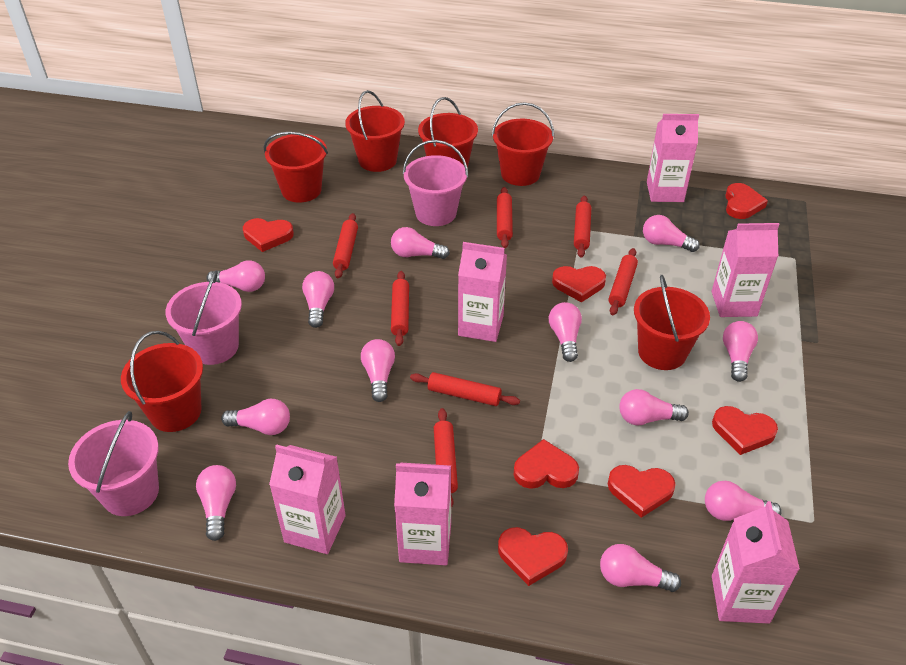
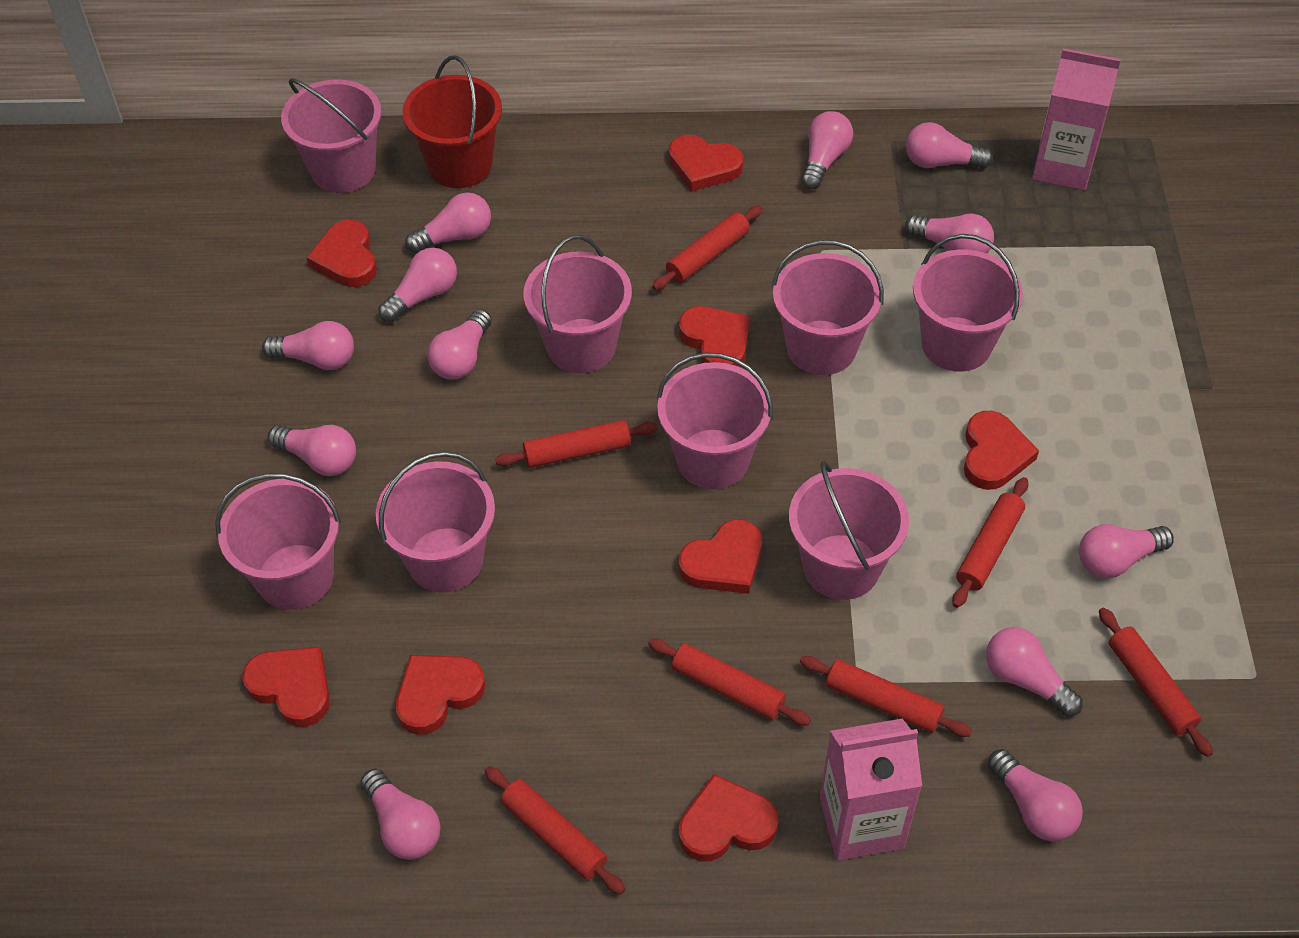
pink bucket: [68,411,159,516] [165,270,242,365] [403,140,468,226] = 3 -> [215,473,341,610] [281,78,381,193] [376,451,495,592] [523,235,632,373] [657,352,773,489] [772,240,884,375] [789,461,909,600] [913,234,1023,372] = 8
pink carton: [269,444,346,554] [394,462,451,565] [458,242,507,342] [647,114,699,202] [712,223,779,317] [712,501,800,624] = 6 -> [820,719,922,860] [1032,48,1121,190] = 2
red bucket: [121,331,203,432] [264,132,328,203] [345,90,405,172] [418,97,478,168] [492,102,554,186] [634,275,710,370] = 6 -> [402,56,502,188] = 1
red heart: [243,218,294,252] [498,527,568,586] [514,439,579,489] [552,266,606,303] [608,465,676,518] [712,406,778,455] [725,183,768,219] = 7 -> [242,647,330,727] [306,220,377,287] [396,655,485,735] [669,135,744,192] [679,306,750,368] [679,519,762,594] [679,774,779,861] [964,411,1039,490] = 8

